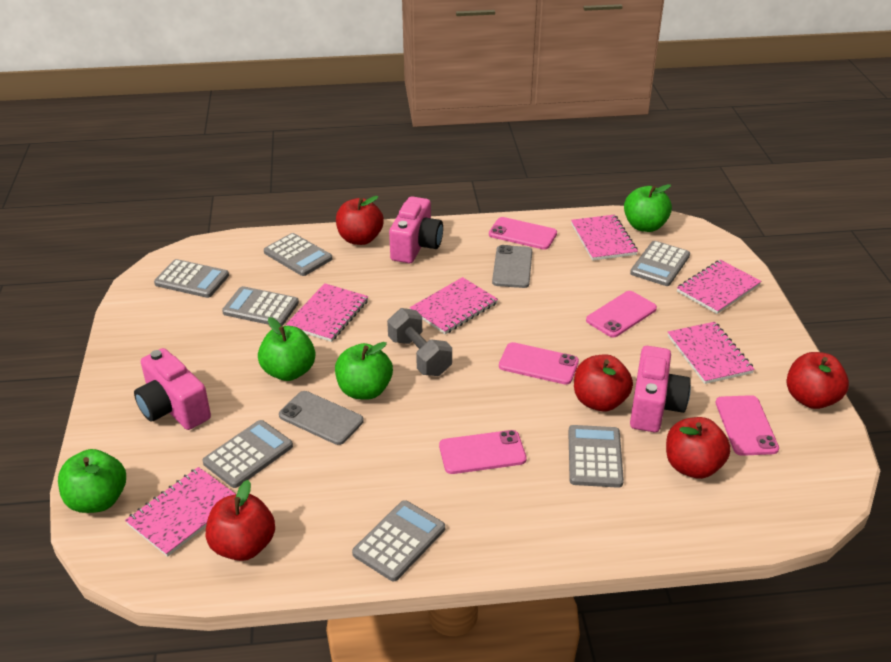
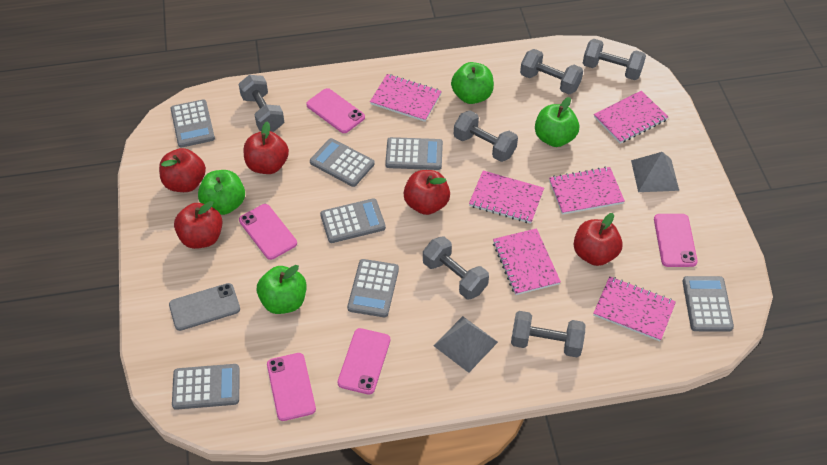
grey dumbbell: [387,308,452,376] = 1 -> [239,75,284,132] [423,236,489,299] [454,111,518,162] [511,311,585,357] [520,49,583,94] [583,39,646,80] = 6
grey phone: [279,391,364,445] [492,245,532,288] = 2 -> [169,283,240,331] = 1
grey pyramid: none = 0 -> [434,316,498,373] [631,152,679,192] = 2
pink camera: [134,348,211,430] [389,197,443,263] [630,346,691,432] = 3 -> none = 0

